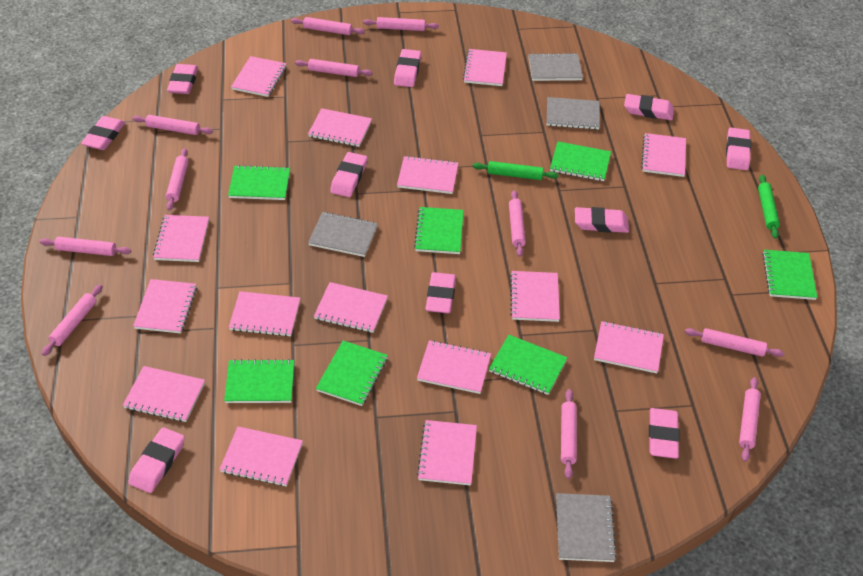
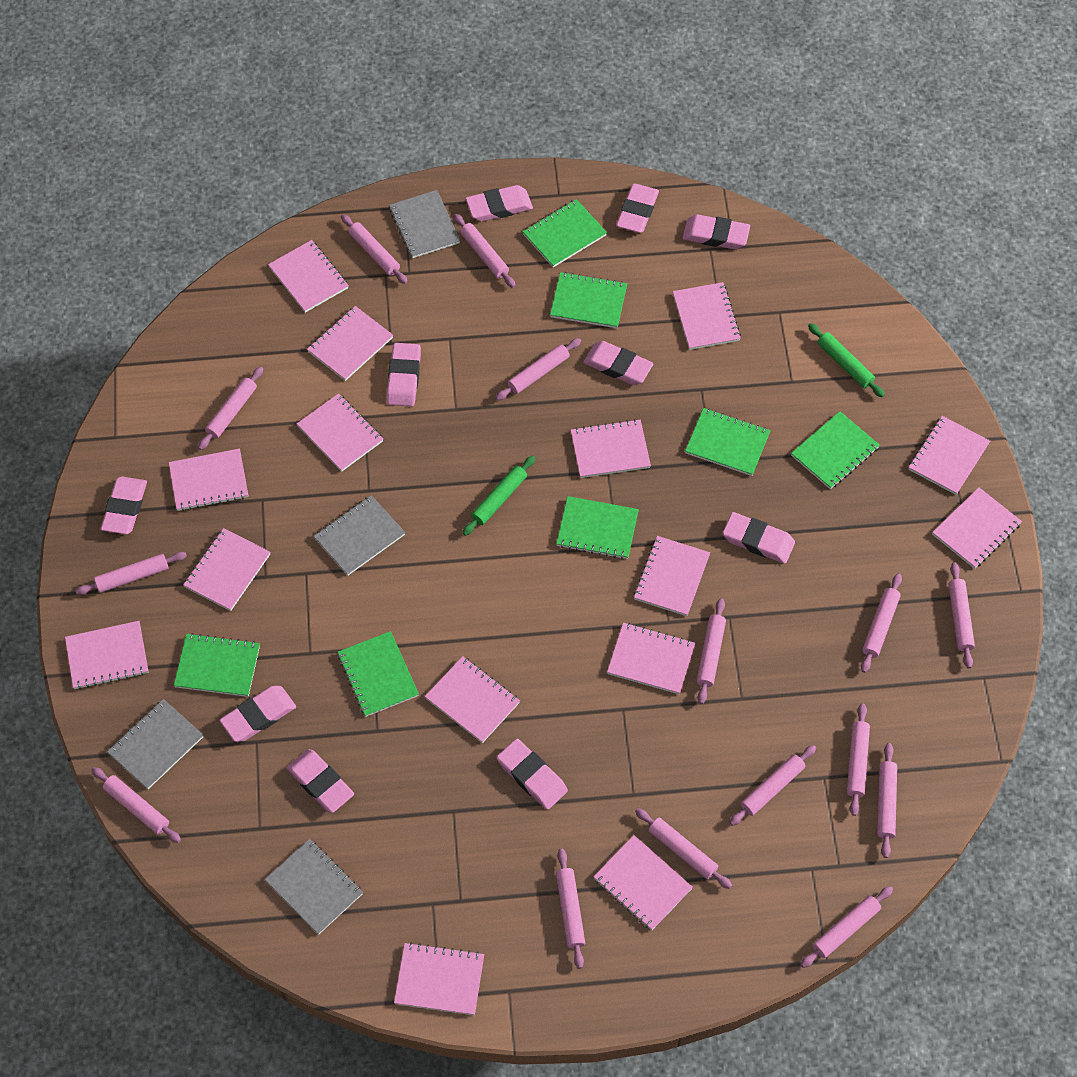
pink rolling pin: [40,237,131,256] [42,284,103,356] [133,115,213,135] [166,148,189,211] [291,17,365,35] [295,59,373,77] [363,17,439,31] [509,190,526,257] [561,389,577,479] [685,328,784,357] [739,377,761,462] = 11 -> [75,552,187,595] [91,767,181,843] [198,367,263,450] [341,214,408,284] [454,214,516,288] [496,338,581,400] [556,849,585,969] [635,808,732,889] [697,599,726,704] [729,745,816,826] [800,886,893,968] [847,704,870,816] [861,574,902,673] [877,743,897,858] [948,562,975,668] = 15

